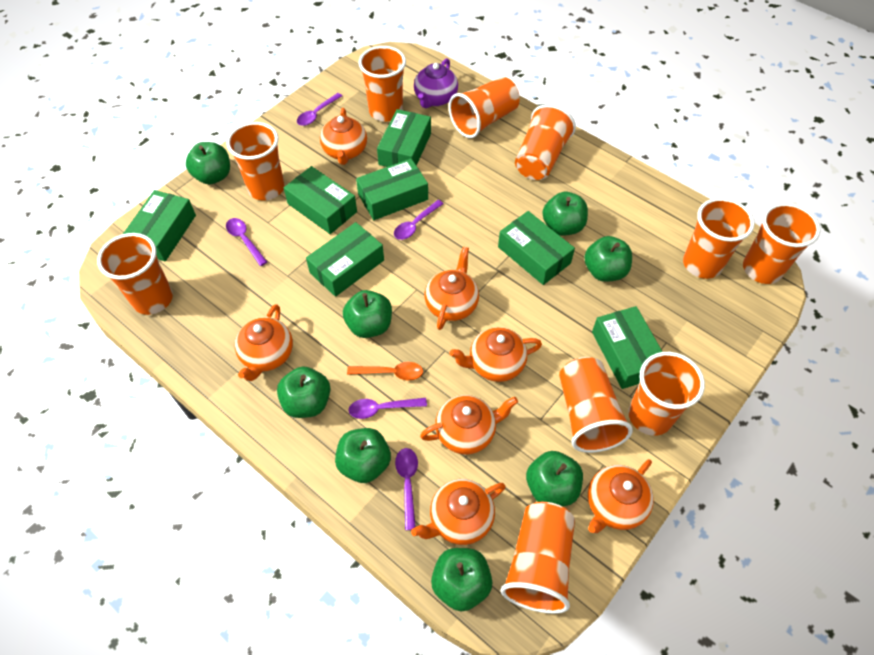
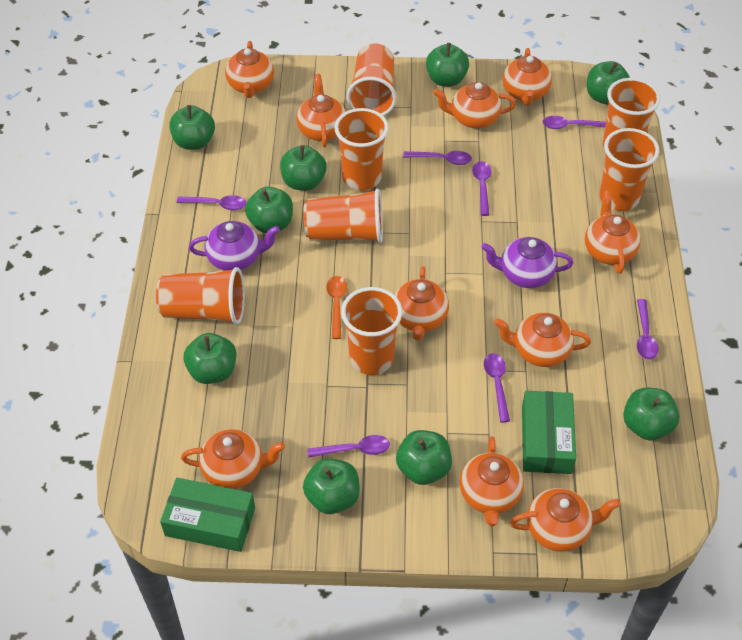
green apple: [186,142,230,185] [277,366,331,418] [335,428,391,483] [343,290,392,338] [431,548,492,612] [526,451,583,507] [543,192,588,236] [584,236,632,282] = 8 -> [169,105,215,150] [184,333,237,384] [245,187,293,233] [280,145,326,191] [303,458,360,514] [396,430,452,485] [426,43,469,87] [587,61,630,105] [623,388,680,441] = 9
green box: [123,190,196,261] [284,166,357,234] [306,222,384,297] [356,158,428,220] [377,109,431,167] [498,211,575,285] [592,306,663,389] = 7 -> [160,478,255,552] [522,391,576,474] = 2
orange cup: [97,233,173,315] [226,122,285,201] [359,46,406,122] [449,77,520,138] [500,502,575,614] [515,104,576,180] [559,357,633,453] [628,352,705,436] [683,198,755,279] [743,203,821,284] = 10 -> [156,267,245,325] [304,189,383,243] [334,108,389,190] [341,287,402,375] [347,43,397,116] [600,128,659,211] [603,78,661,147] = 7
orange teapot: [235,304,293,381] [320,108,367,165] [411,479,506,545] [420,395,518,454] [425,246,479,330] [449,327,542,382] [588,459,654,533] = 7 -> [181,429,285,489] [225,41,274,98] [296,74,346,147] [394,266,449,341] [433,82,516,129] [460,436,524,526] [494,312,591,367] [502,48,552,106] [510,488,620,552] [585,190,641,274] = 10
purple spoon: [226,218,267,266] [297,93,342,126] [348,398,427,419] [394,200,444,240] [395,448,418,530] = 5 -> [177,195,246,210] [308,435,390,458] [403,151,472,165] [472,161,491,216] [484,353,510,422] [543,116,606,129] [637,299,658,360] = 7
purple teapot: [414,58,458,108] = 1 -> [189,221,280,271] [481,237,573,288] = 2

